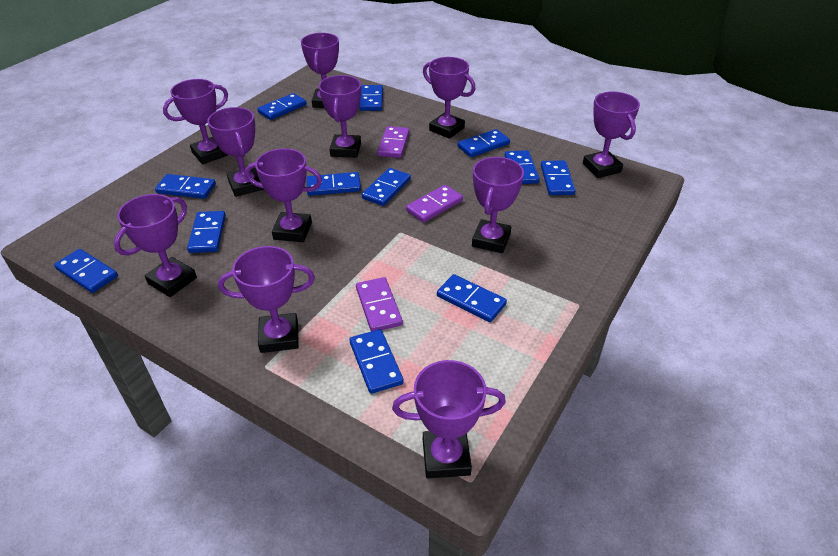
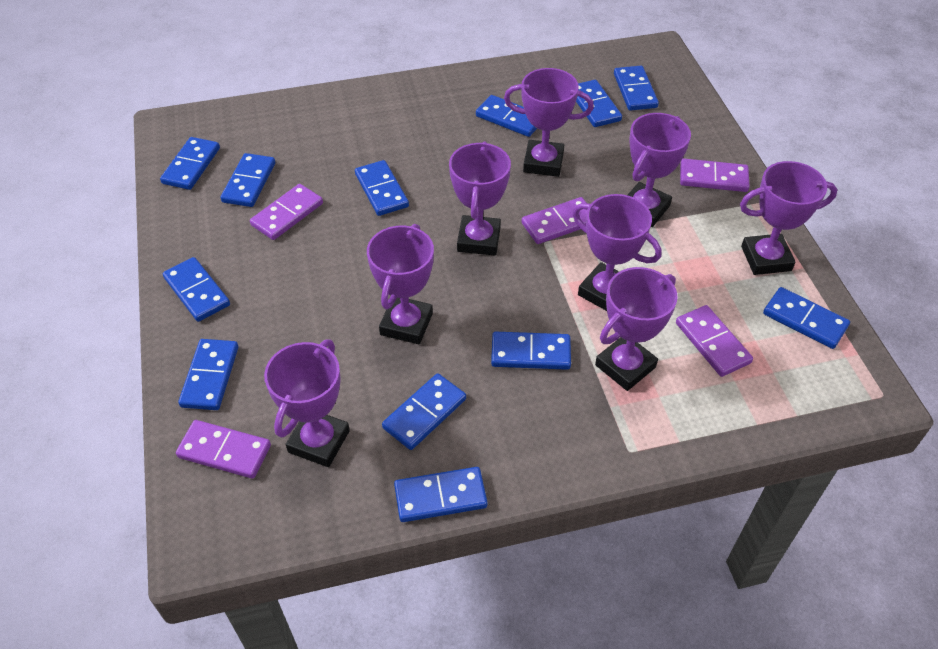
purple domino: [356,277,403,331] [377,126,409,158] [406,185,463,223] = 3 -> [176,420,271,479] [250,184,323,240] [522,197,587,244] [676,305,753,377] [680,159,750,192] = 5
purple trophy: [114,194,197,297] [163,79,228,164] [207,107,264,197] [218,246,315,353] [245,148,322,242] [301,33,339,108] [319,75,361,158] [392,360,506,478] [423,57,475,139] [472,157,524,253] [583,91,640,178] = 11 -> [264,340,350,467] [367,224,434,344] [449,141,511,255] [504,68,594,177] [573,194,662,311] [595,267,678,391] [627,113,691,227] [740,161,838,275] = 8

